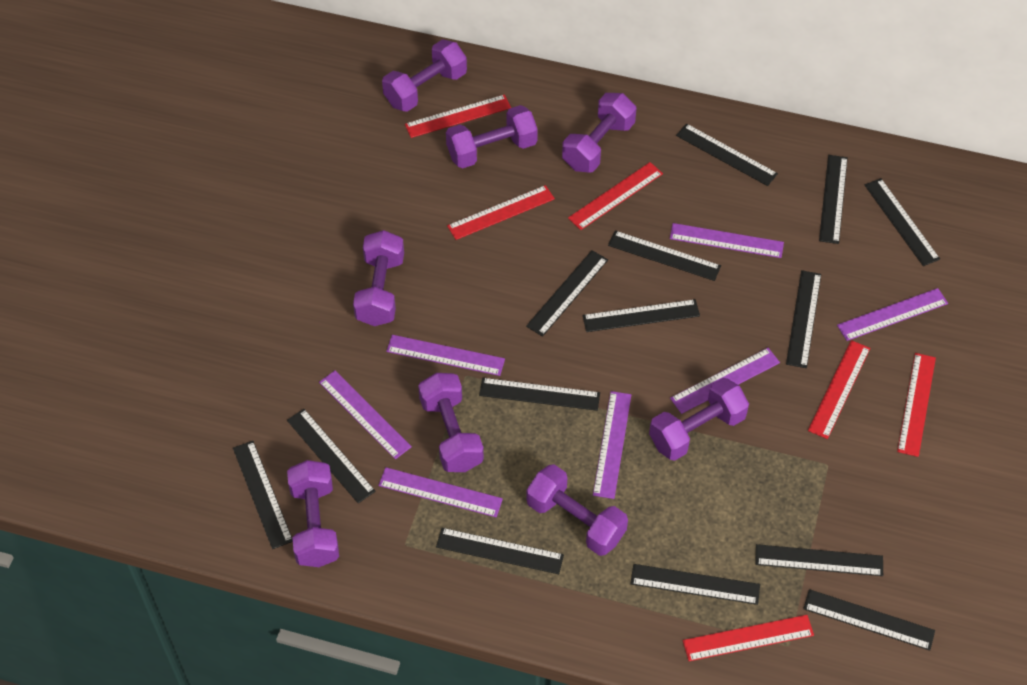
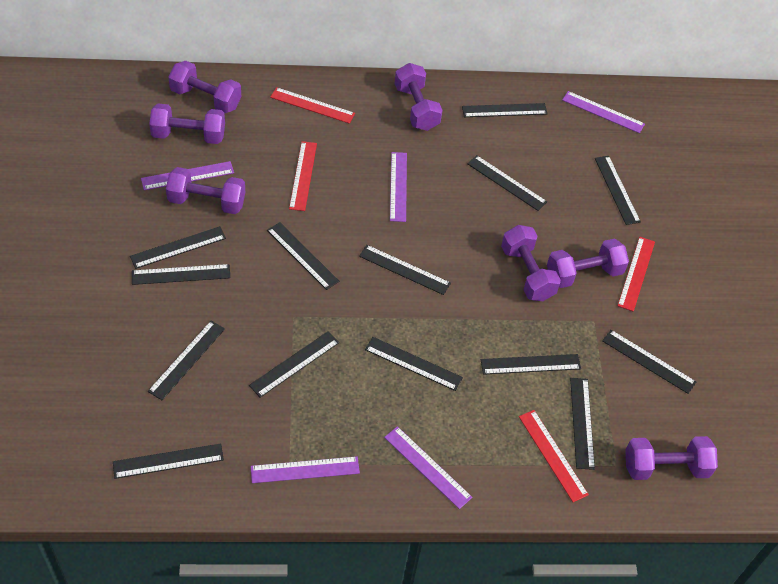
purple dumbbell: [287,460,339,567] [353,230,404,326] [382,39,467,112] [418,373,484,472] [446,105,538,168] [526,464,628,556] [562,93,636,173] [649,378,749,461] = 8 -> [149,104,225,144] [166,167,245,214] [168,61,241,113] [394,63,442,131] [501,225,561,301] [547,239,629,288] [625,436,718,480] = 7
purple ruler: [319,370,412,459] [378,467,503,517] [386,335,505,376] [593,391,631,499] [670,223,784,258] [670,348,780,414] [837,288,948,341] = 7 -> [141,161,234,190] [251,456,360,483] [384,426,472,509] [390,152,407,222] [562,91,645,133] = 5
red ruler: [405,94,511,138] [447,185,555,240] [568,162,663,230] [683,615,814,661] [808,340,870,439] [897,353,936,457] = 6 -> [270,87,355,124] [289,141,317,211] [519,410,589,502] [617,237,655,312] = 4

